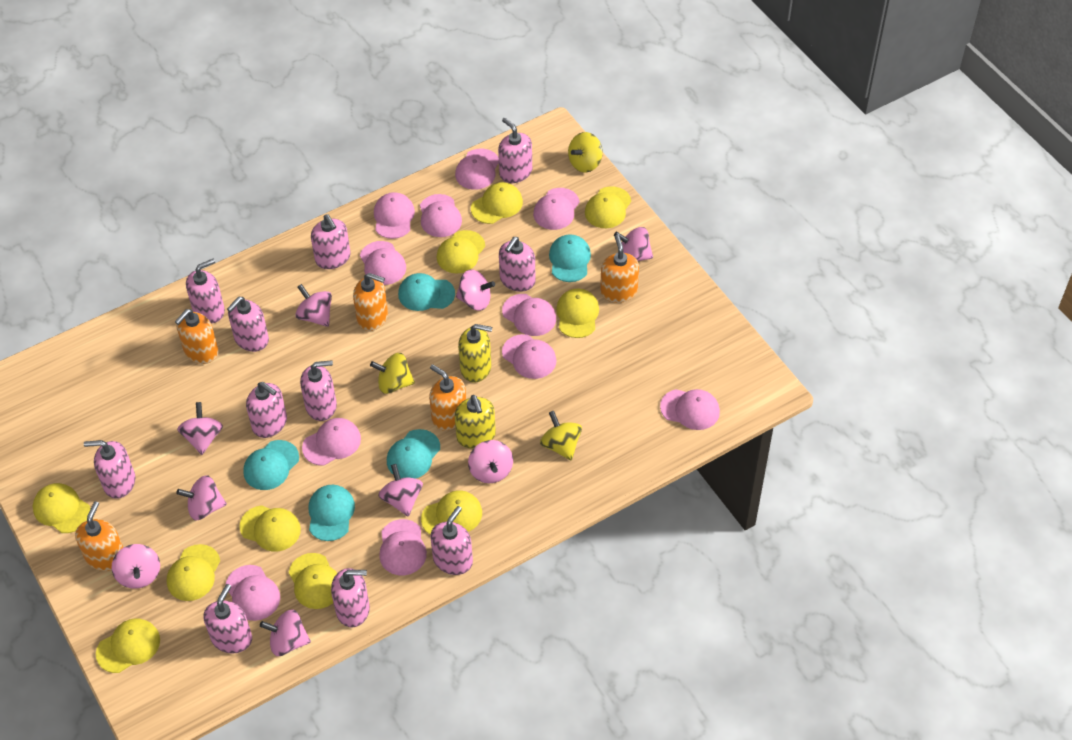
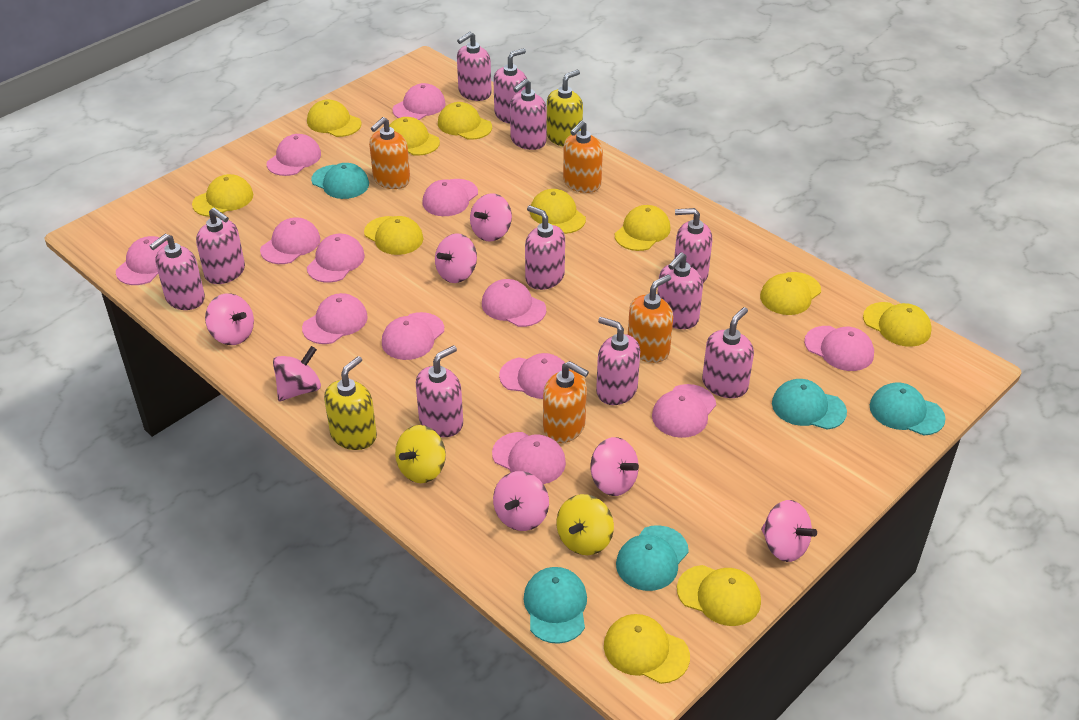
orange soap dispenser: [75,501,123,571] [175,309,219,364] [353,273,388,331] [429,364,466,431] [600,234,639,303] = 5 -> [369,117,410,189] [543,361,589,443] [563,121,603,193] [628,275,673,363] = 4
pink cap: [226,565,280,621] [302,418,361,466] [360,241,406,285] [374,192,415,239] [379,519,427,575] [420,194,462,237] [455,148,499,190] [502,294,556,336] [502,334,556,379] [533,188,580,230] [660,389,720,430] = 11 -> [116,236,168,285] [260,217,320,264] [267,134,321,176] [302,293,368,344] [307,234,365,283] [382,312,444,360] [393,83,446,120] [422,179,478,216] [482,279,546,327] [492,432,566,484] [499,353,565,399] [652,384,716,438] [804,326,874,371] = 13
pink spinning top: [112,544,160,589] [176,475,227,520] [177,402,223,455] [260,609,311,656] [295,284,332,327] [378,464,423,516] [456,269,495,311] [468,440,513,483] [614,227,653,261] = 9 -> [205,293,254,345] [273,346,321,401] [435,233,477,283] [470,193,512,241] [493,471,549,531] [590,437,639,496] [761,500,817,562] = 7
yellow cap: [33,483,90,533] [96,618,160,673] [167,544,220,601] [239,505,301,552] [288,553,337,609] [421,490,482,535] [437,230,485,273] [471,182,523,224] [556,288,599,338] [585,186,631,228] = 10 -> [192,174,253,217] [307,99,361,137] [364,216,423,255] [389,117,440,156] [438,102,492,140] [530,189,586,234] [604,614,690,684] [615,205,671,251] [677,565,761,626] [760,272,821,315] [863,302,932,347] = 11
yellow spinning top: [370,353,415,394] [540,411,582,460] [568,132,603,172] = 3 -> [395,425,446,483] [557,494,614,555] = 2

